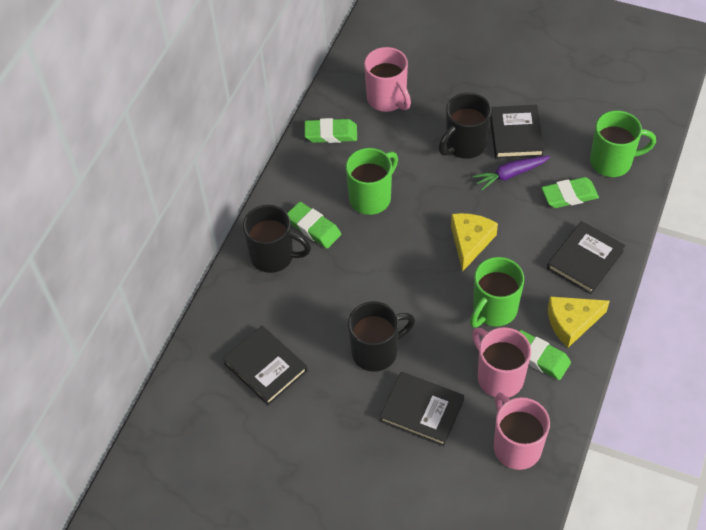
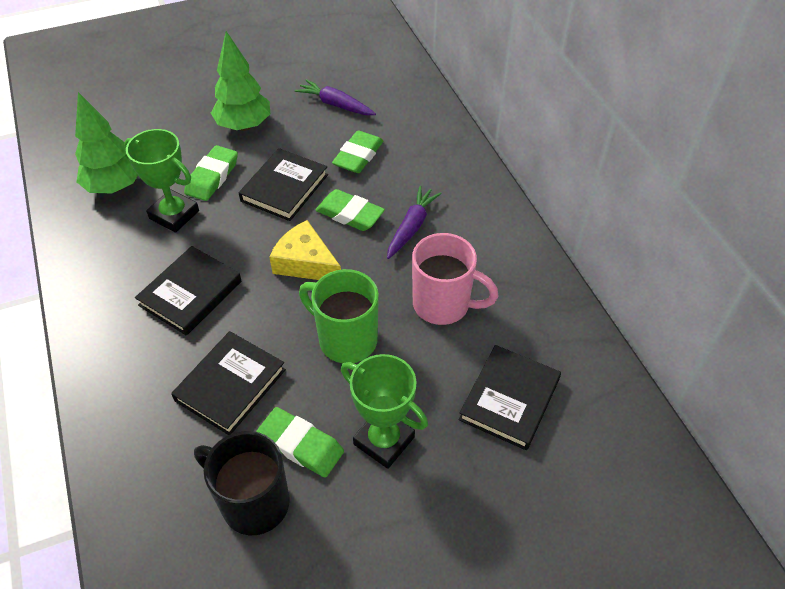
black mug: [243,205,311,273] [348,301,415,372] [439,93,491,159] = 3 -> [194,431,290,535] = 1
green mug: [346,148,398,215] [470,257,524,328] [590,110,656,177] = 3 -> [299,269,379,363] = 1
green tree: none = 0 -> [75,92,138,193] [211,31,270,131] = 2
green trophy: none = 0 -> [124,129,199,233] [341,354,428,469] = 2
pink mug: [364,47,411,112] [472,327,531,398] [494,392,550,470] = 3 -> [412,233,499,325] = 1
purple carrot: [473,156,550,191] = 1 -> [295,79,376,115] [387,186,442,259] = 2
yellow cheese: [451,213,498,272] [548,296,610,347] = 2 -> [269,220,341,280] = 1

